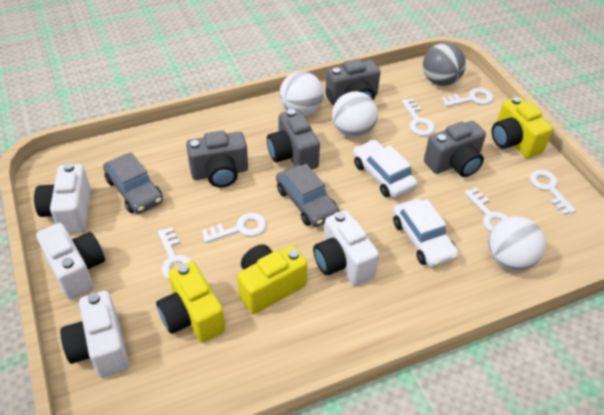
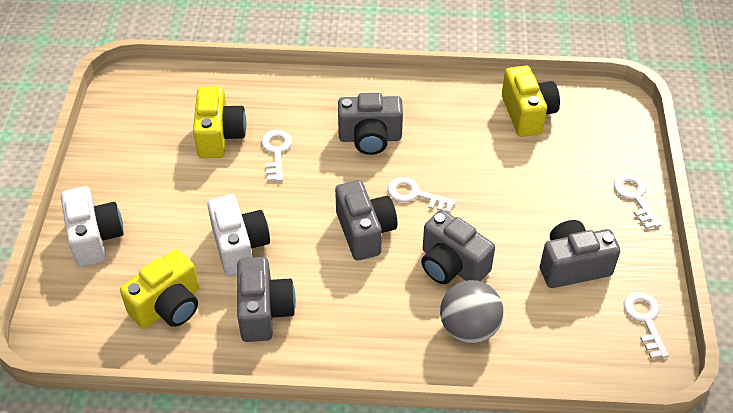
grey camera: [186,131,248,188] [267,109,320,169] [325,59,380,105] [424,121,486,177] = 4 -> [237,257,296,342] [335,180,398,261] [338,93,403,155] [421,210,495,284] [540,220,620,288] = 5
grey car: [103,152,163,214] [276,164,340,227] = 2 -> none = 0
white ball: [279,71,324,116] [332,91,378,138] [488,216,546,271] = 3 -> none = 0
white camera: [34,163,91,234] [36,223,105,299] [60,291,129,377] [313,210,379,285] = 4 -> [61,186,124,267] [207,194,270,276] = 2
white car: [353,140,418,198] [393,199,458,268] = 2 -> none = 0
white key: [158,227,192,279] [202,213,267,243] [401,99,435,136] [441,88,493,107] [464,188,508,232] [530,170,576,215] = 6 -> [261,130,292,182] [387,177,456,213] [613,174,662,229] [624,292,669,359] = 4

